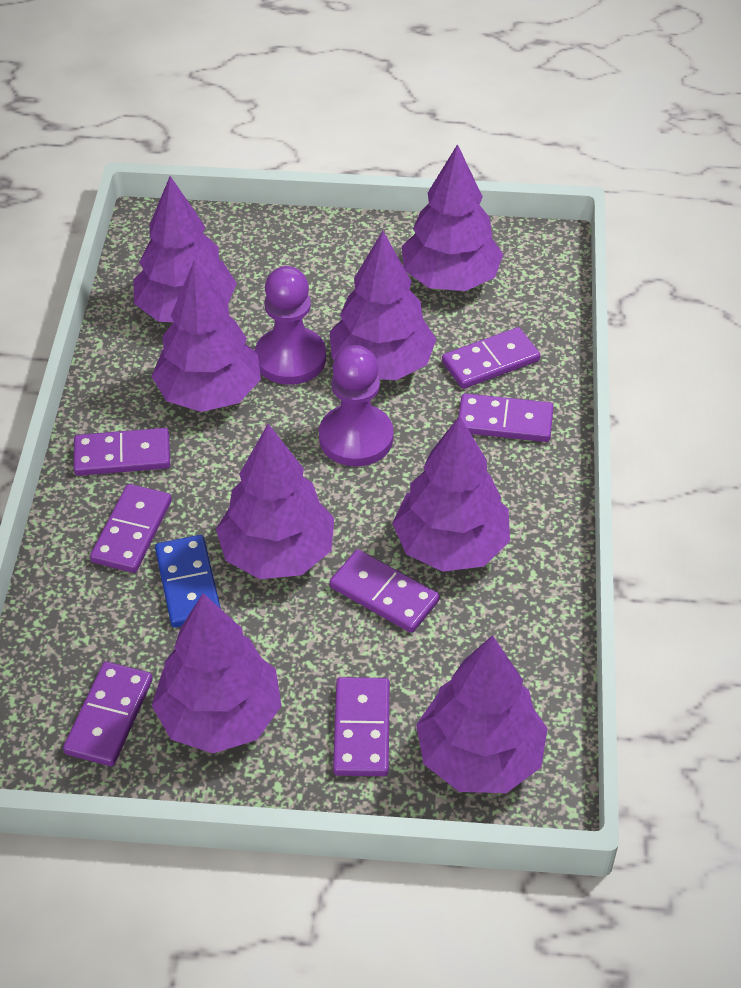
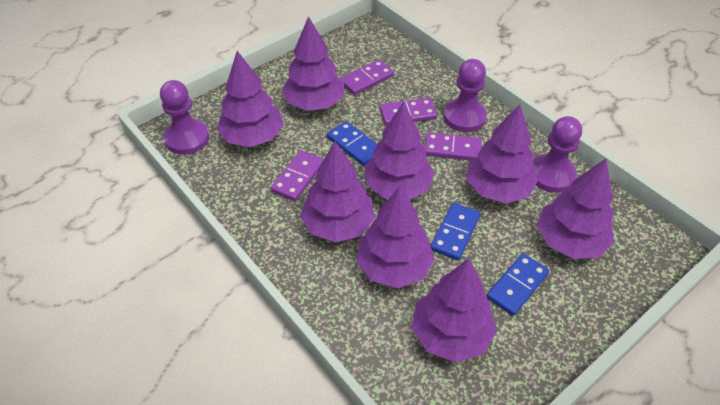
blue domino: [155,535,221,628] = 1 -> [327,121,377,166] [431,203,481,260] [486,253,549,316] = 3
purple domino: [63,662,153,766] [74,428,170,476] [90,484,172,573] [330,550,440,633] [333,677,390,776] [442,327,540,389] [458,393,554,442] = 7 -> [271,150,324,201] [340,59,394,95] [380,98,437,126] [425,132,482,161] = 4
purple pawn: [255,266,326,385] [319,345,393,466] = 2 -> [160,80,209,155] [444,59,487,132] [533,116,582,192] = 3

